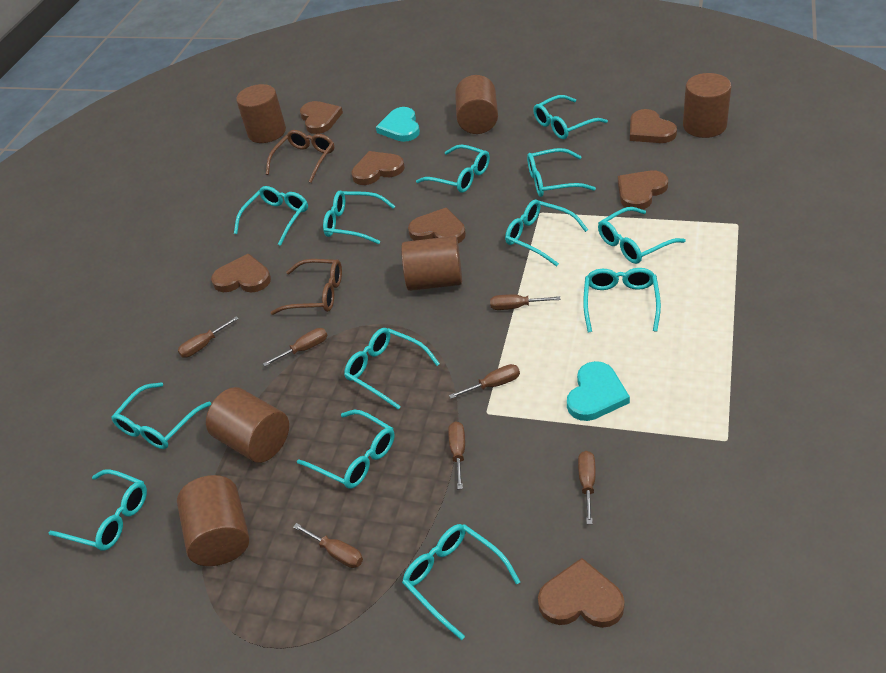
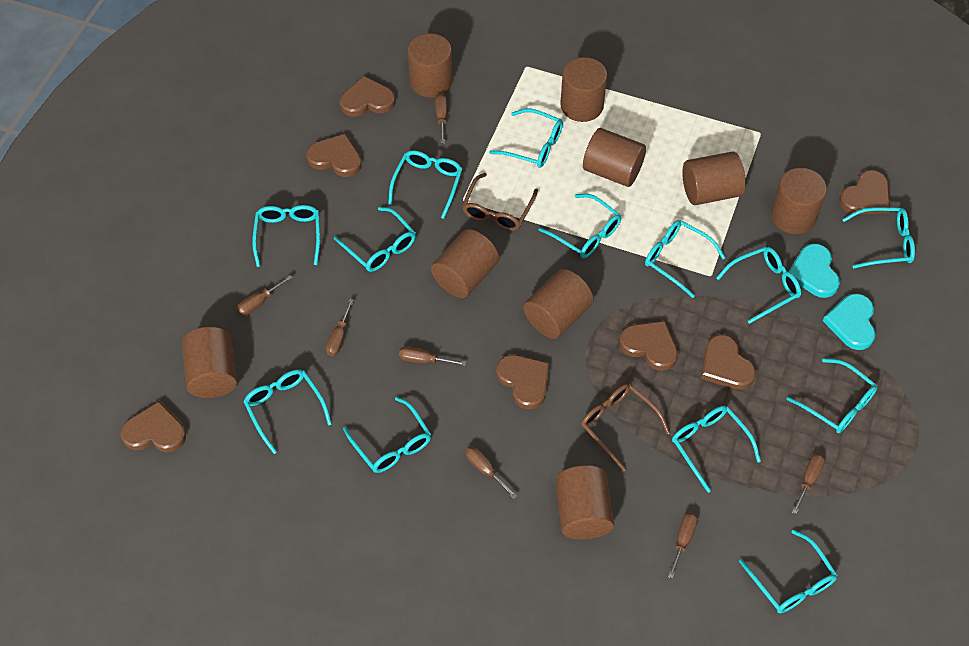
brown cylinder: [177,475,250,566] [206,387,289,463] [236,84,286,143] [401,236,462,291] [455,75,498,134] [683,73,731,138] = 6 -> [182,327,237,398] [408,33,452,98] [431,229,499,298] [523,269,593,339] [555,465,614,539] [560,57,607,122] [583,128,646,187] [682,152,746,205] [771,168,827,234] = 9

